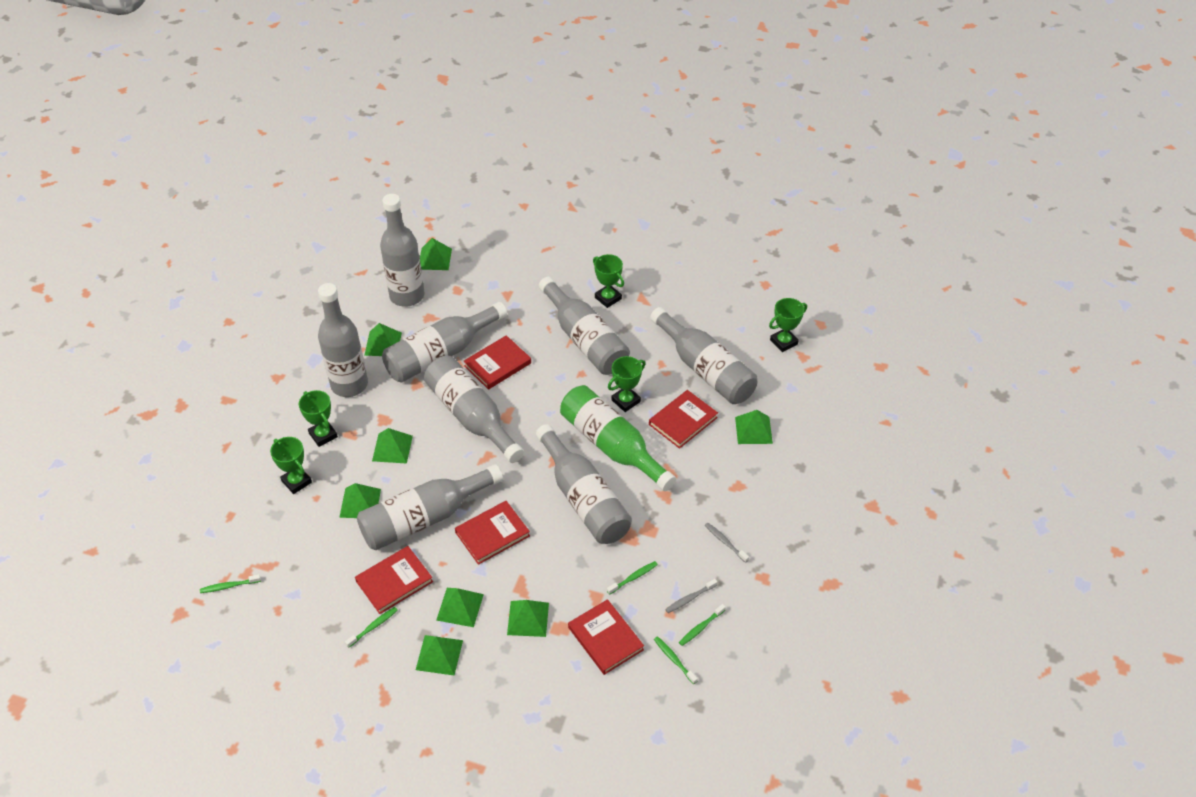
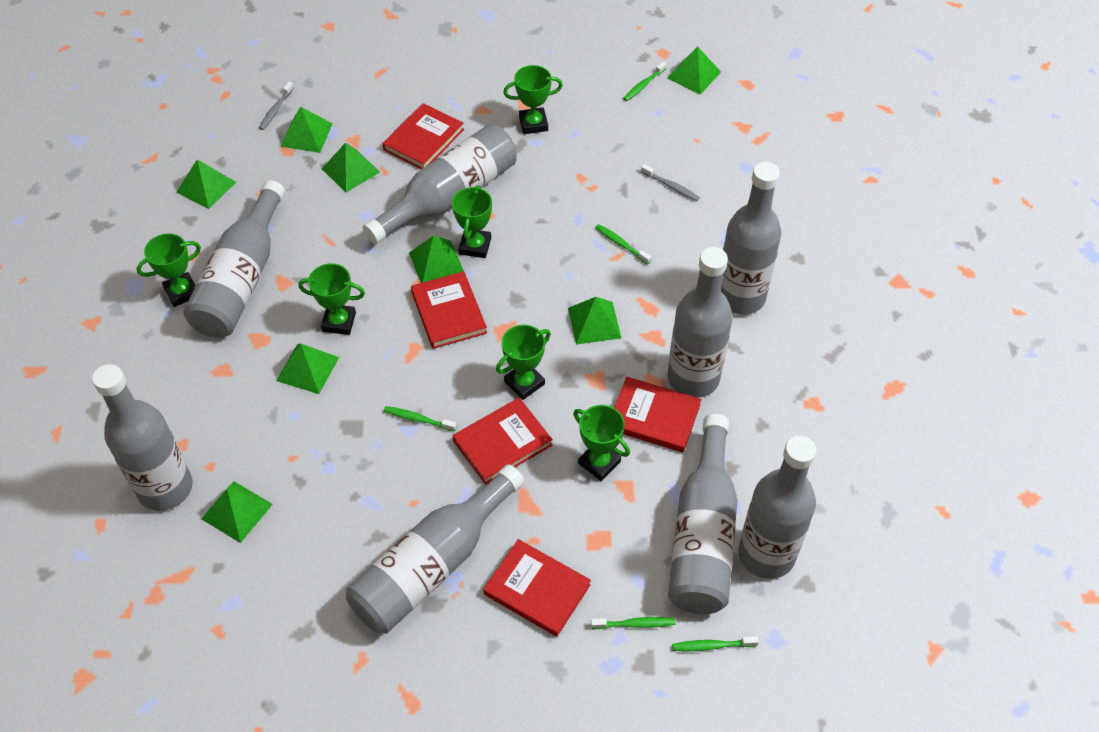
green bottle: [560,385,676,491] = 1 -> none = 0
green trophy: [270,437,312,494] [299,390,338,447] [593,254,624,308] [608,356,645,412] [769,298,807,352] = 5 -> [137,233,201,307] [298,263,365,335] [452,185,492,258] [496,325,551,400] [503,65,563,134] [573,405,630,481] = 6

